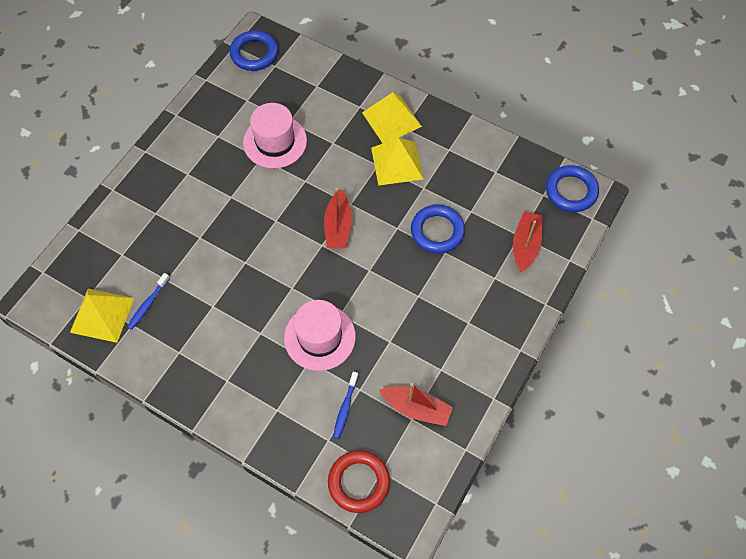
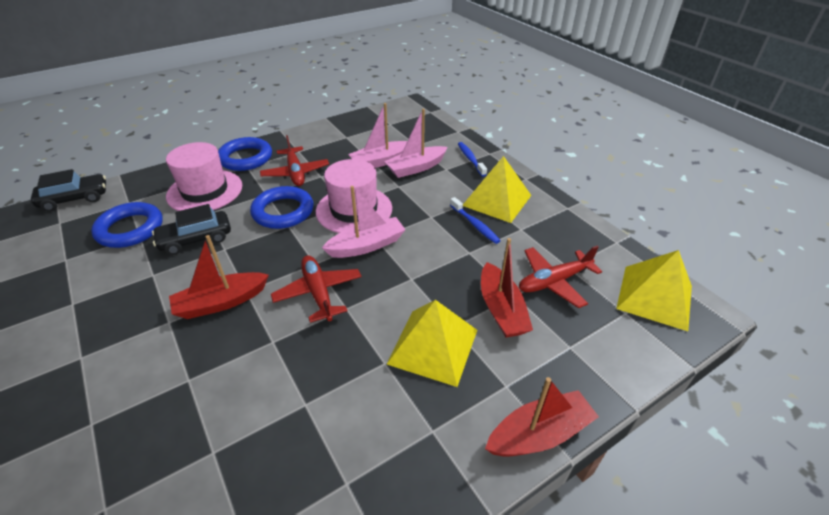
black car: none = 0 -> [31,169,106,212] [152,204,231,255] = 2
pink boat: none = 0 -> [322,186,406,258] [348,103,407,168] [384,109,448,178] = 3
red plane: none = 0 -> [260,135,329,186] [271,255,362,323] [519,246,602,308] = 3
red ring: [328,450,390,513] = 1 -> none = 0

